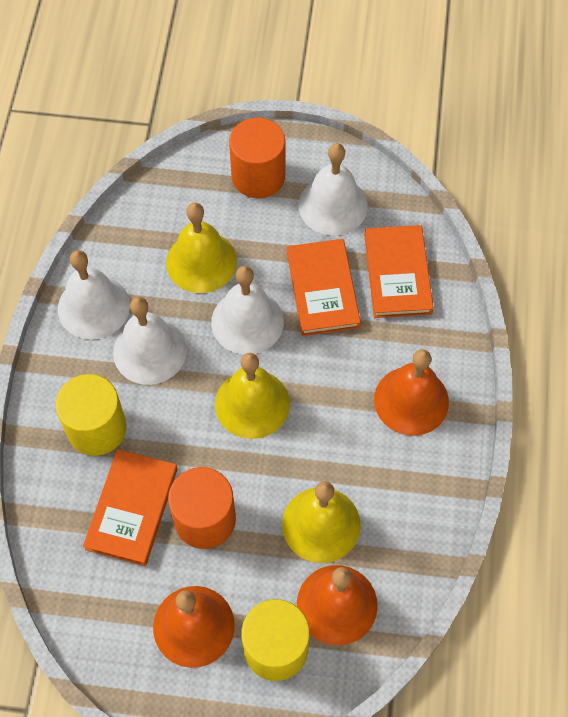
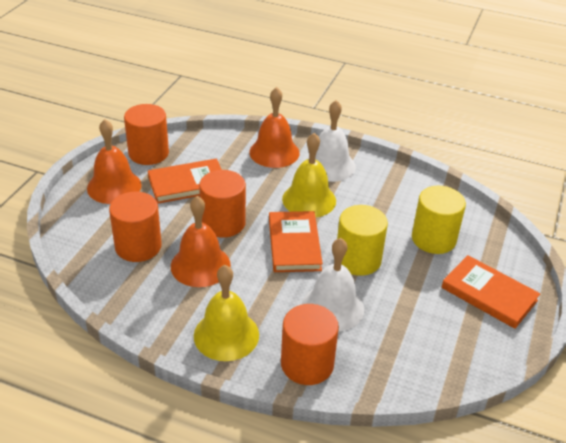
orange cylinder: [168,467,236,549] [229,118,285,198] = 2 -> [109,192,162,262] [124,104,169,165] [199,170,246,238] [281,304,339,385] = 4
white bell: [58,250,130,340] [113,297,187,385] [211,266,284,355] [299,143,368,235] = 4 -> [302,238,364,331] [306,100,356,182] = 2
yellow bell: [166,203,237,293] [215,353,290,439] [282,481,361,563] = 3 -> [194,265,259,361] [282,133,336,217] = 2

